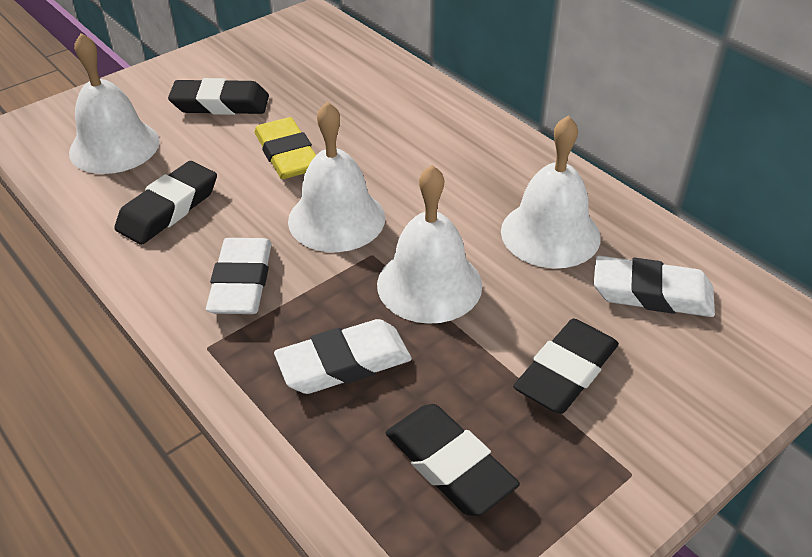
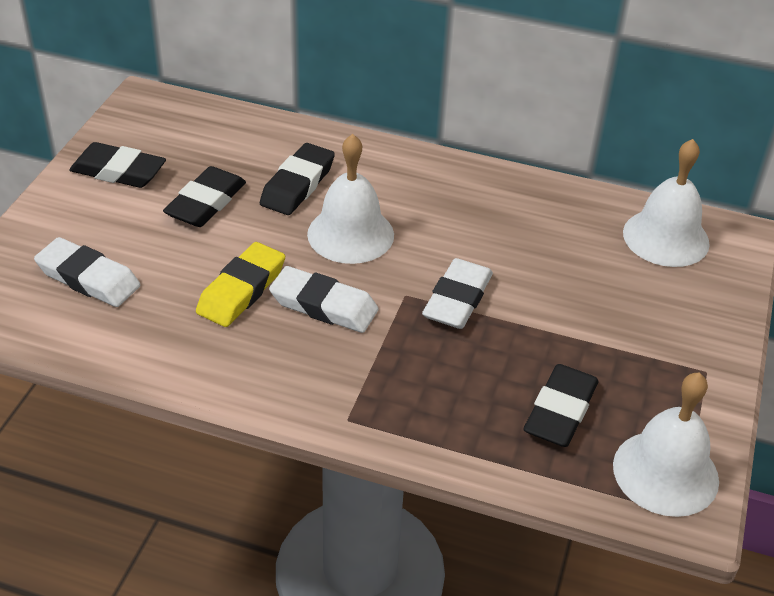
white bell: [69,33,160,174] [288,102,385,252] [377,165,482,324] [501,115,601,268] = 4 -> [307,134,394,264] [613,372,719,517] [623,139,710,267] = 3

